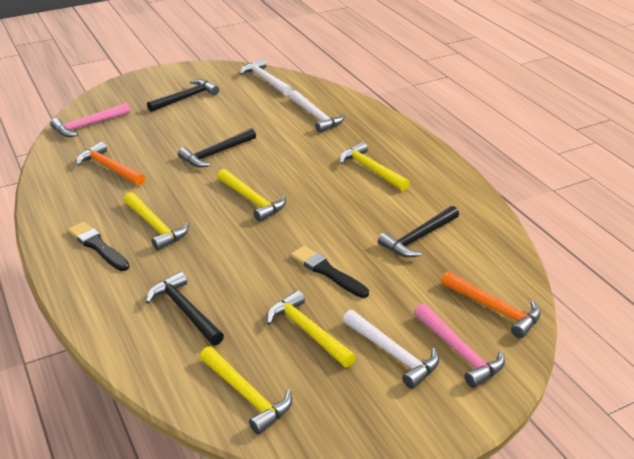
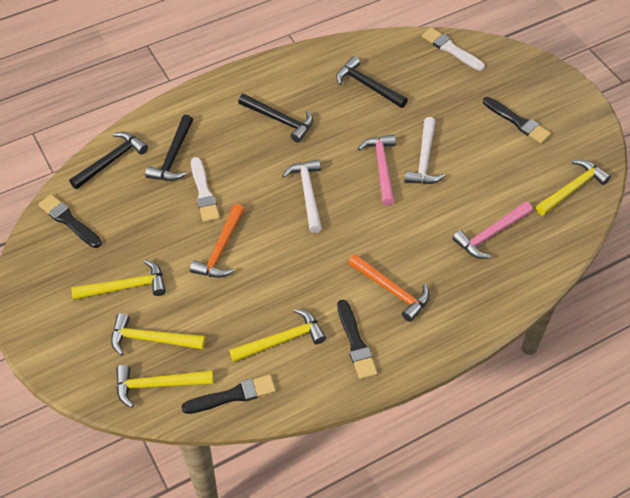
black brush: [68,222,130,271] [291,246,369,298] = 2 -> [38,194,102,248] [181,375,276,414] [337,300,377,379] [483,97,551,144] = 4
white brush: none = 0 -> [191,157,220,222] [422,28,485,71] = 2
white hammer: [240,59,292,96] [289,90,344,133] [343,310,439,389] = 3 -> [282,159,322,233] [404,117,445,184] = 2

